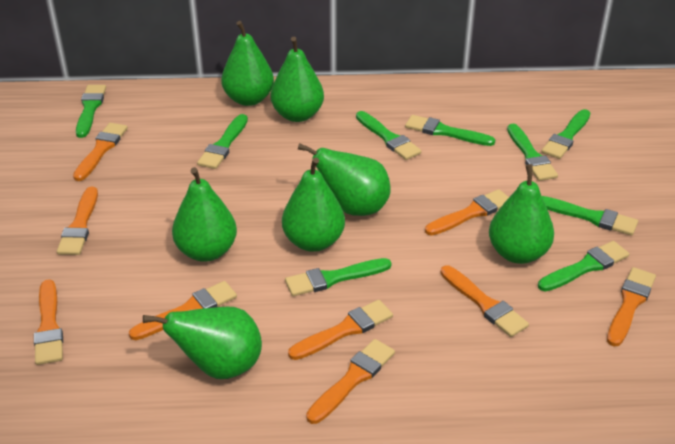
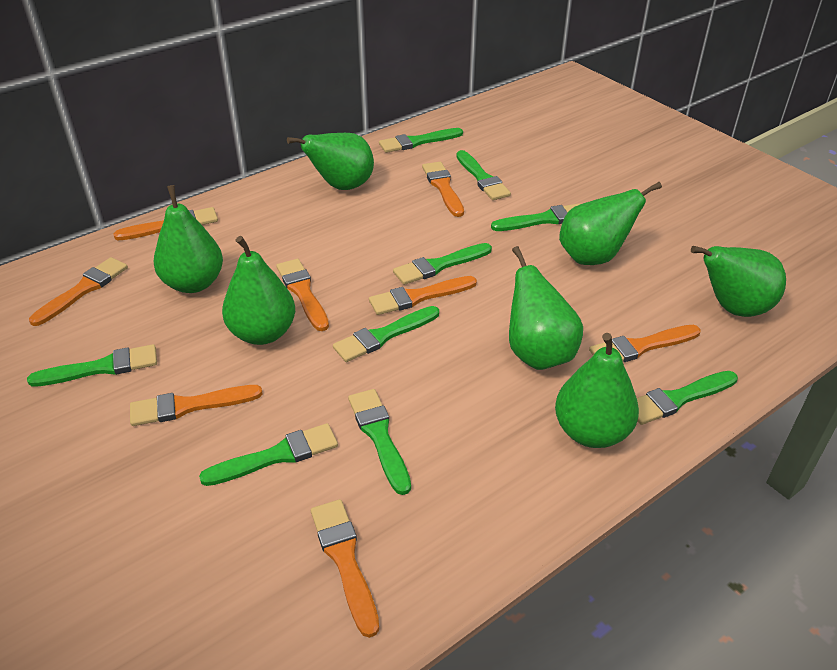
orange brush: [34,279,63,365] [57,187,98,255] [73,123,128,181] [129,281,237,340] [288,300,393,360] [306,339,395,424] [425,189,509,236] [440,265,529,337] [607,267,656,347] = 9 -> [29,257,128,326] [113,207,218,240] [130,385,262,426] [276,259,329,331] [311,499,379,638] [369,276,477,315] [422,162,464,217] [589,325,701,362] = 8

